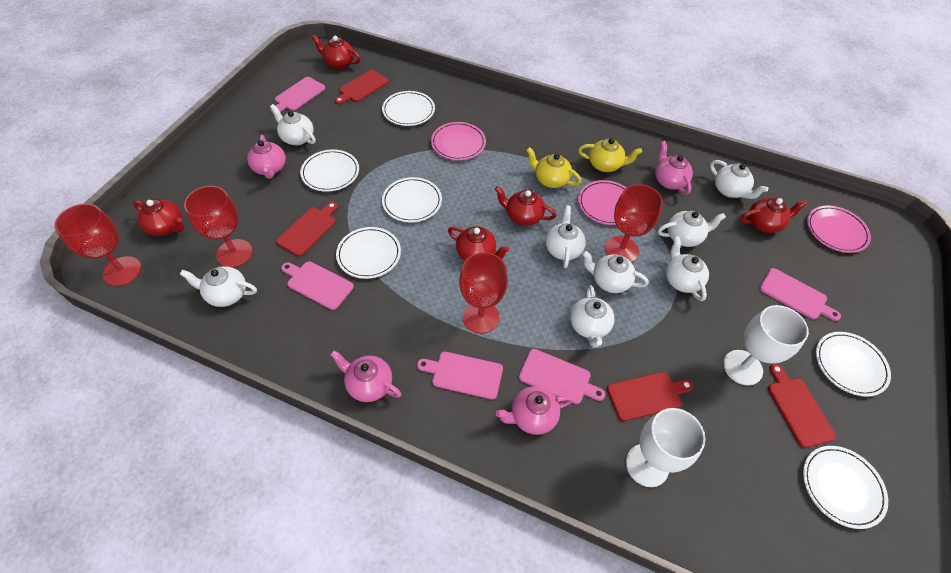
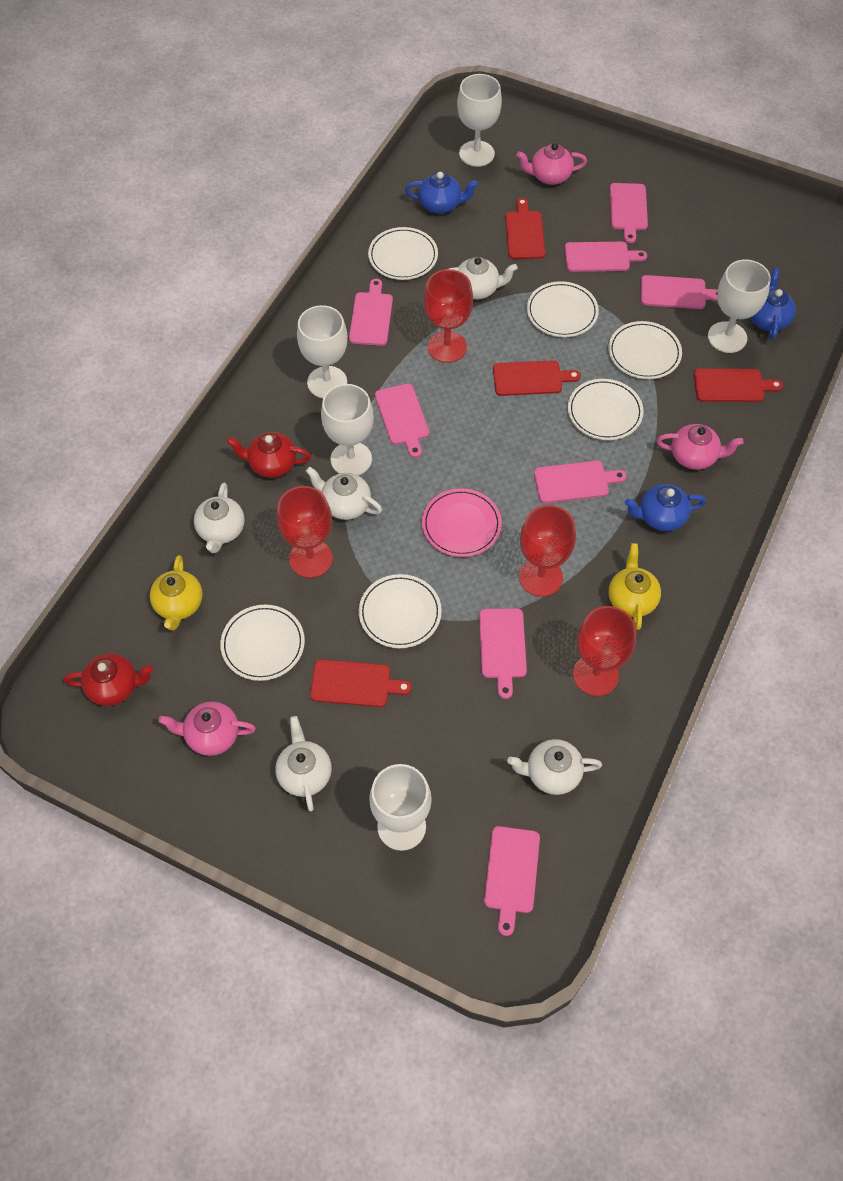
blue teapot: none = 0 -> [405,172,478,213] [624,484,706,531] [750,268,796,340] = 3
pink cutting board: [271,77,325,114] [281,261,354,310] [417,352,503,400] [519,349,605,404] [759,268,841,321] = 5 -> [349,279,393,346] [375,383,429,458] [479,608,527,699] [484,826,540,936] [534,461,627,503] [565,242,647,272] [610,183,648,243] [641,275,718,309] = 8
pink plate: [431,122,486,160] [578,180,627,225] [807,206,871,253] = 3 -> [422,488,502,557] = 1
pink teapot: [247,135,286,179] [330,350,401,402] [496,386,574,435] [655,141,693,195] = 4 -> [158,701,256,756] [517,143,587,185] [657,424,744,470] = 3
red teapot: [133,199,184,236] [312,35,361,69] [448,226,509,260] [495,186,556,226] [741,198,808,233] = 5 -> [63,653,153,706] [227,432,311,478] = 2
white goblet: [626,408,705,487] [723,305,809,386] = 2 -> [297,305,348,398] [321,384,374,476] [369,764,432,851] [457,74,502,167] [708,259,771,353] = 5
white teapot: [180,266,257,307] [270,104,316,145] [545,205,586,268] [570,285,615,347] [582,250,649,293] [658,211,726,247] [666,236,709,301] [710,160,768,199] = 8 -> [194,483,245,553] [275,716,332,812] [306,467,382,520] [449,257,518,299] [507,739,602,795] = 5

